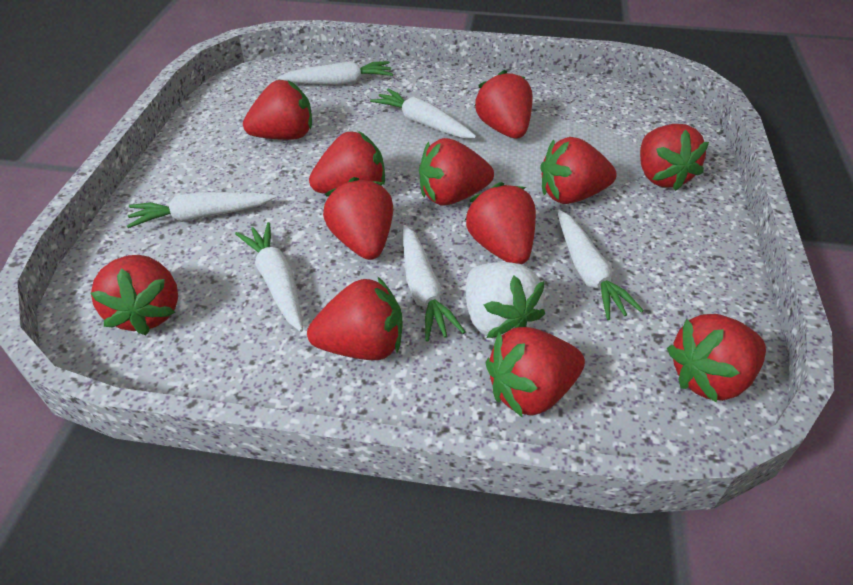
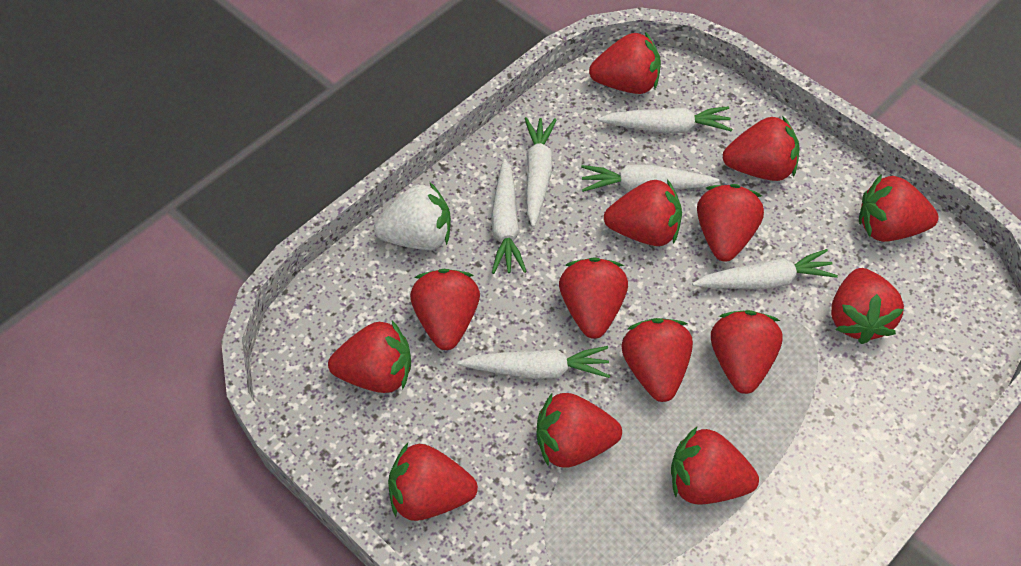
red strawberry: [91,255,178,335] [243,80,312,140] [307,276,403,360] [309,131,385,194] [323,177,393,260] [419,138,494,206] [465,182,536,264] [475,70,533,139] [486,327,585,417] [540,137,617,204] [640,124,709,191] [667,314,766,403] = 12 -> [328,321,411,393] [388,443,478,521] [410,269,480,350] [537,393,622,468] [559,257,628,339] [589,32,661,94] [604,179,682,246] [621,318,693,402] [671,426,759,504] [697,184,764,262] [711,310,783,394] [723,116,800,181] [831,268,904,344] [859,174,939,242] = 14

